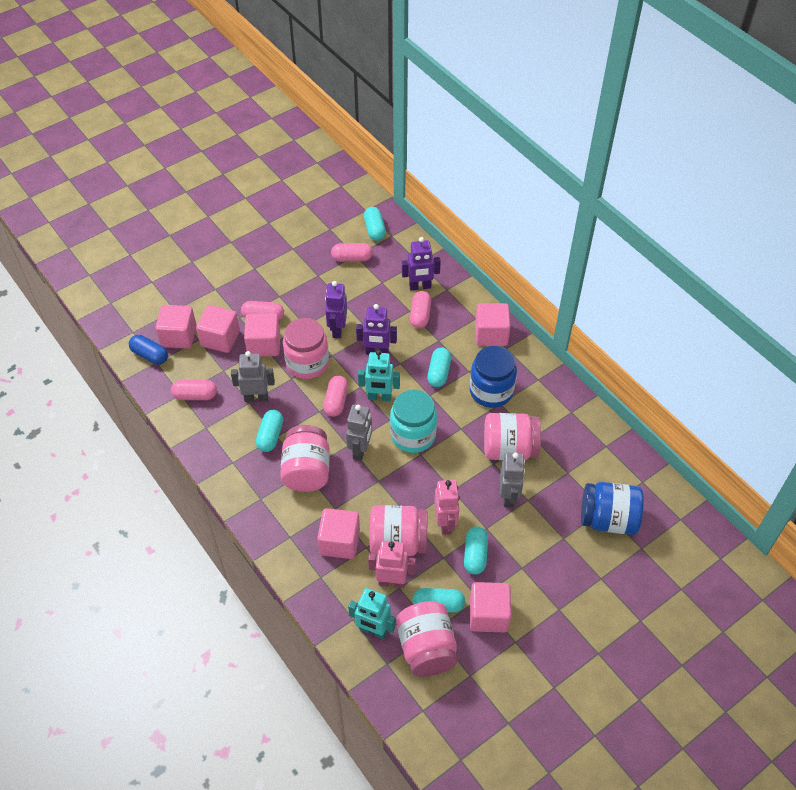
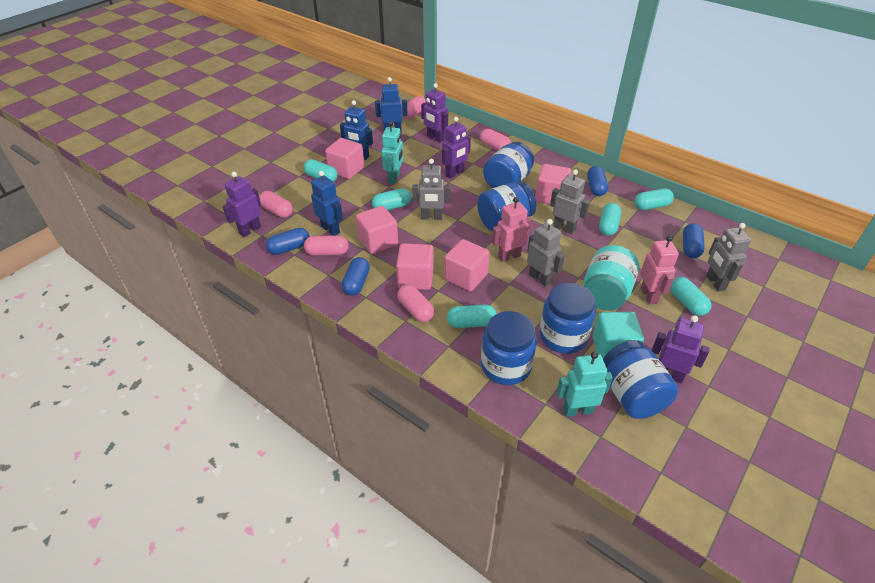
blue capsule: [129,335,168,365] = 1 -> [266,228,310,255] [342,257,370,295] [587,166,608,196] [683,223,705,258] = 4
blue jar: [470,346,517,408] [581,482,644,535] = 2 -> [477,182,536,231] [481,311,537,385] [483,142,534,188] [539,283,596,354] [603,340,679,419] = 5
blue robot: none = 0 -> [311,171,343,236] [340,100,373,160] [375,77,408,133] = 3
grey robot: [231,351,275,402] [346,404,372,461] [500,453,525,508] = 3 -> [412,159,451,220] [527,219,565,287] [550,169,590,234] [706,223,751,291] = 4
pink cube: [155,305,197,349] [196,305,240,353] [244,313,280,357] [317,508,360,559] [470,582,511,632] [475,303,510,346] = 6 -> [325,138,364,179] [356,206,398,254] [396,243,434,290] [444,239,490,291] [535,164,571,204] = 5
pink jar: [280,425,330,492] [283,318,329,379] [370,505,427,556] [396,601,457,677] [484,413,541,460] = 5 -> none = 0
purple robot: [325,281,347,338] [356,304,397,355] [402,237,441,291] = 3 -> [223,172,261,237] [421,83,448,143] [442,117,471,179] [652,315,710,383] = 4
turquoise capsule: [256,410,283,452] [364,207,386,241] [413,588,465,613] [427,348,451,387] [464,527,488,575] = 5 -> [304,159,338,182] [372,188,412,210] [447,305,497,328] [599,203,621,236] [634,188,674,210] [670,277,711,316] = 6
turquoise cube: none = 0 -> [592,312,644,358] = 1

